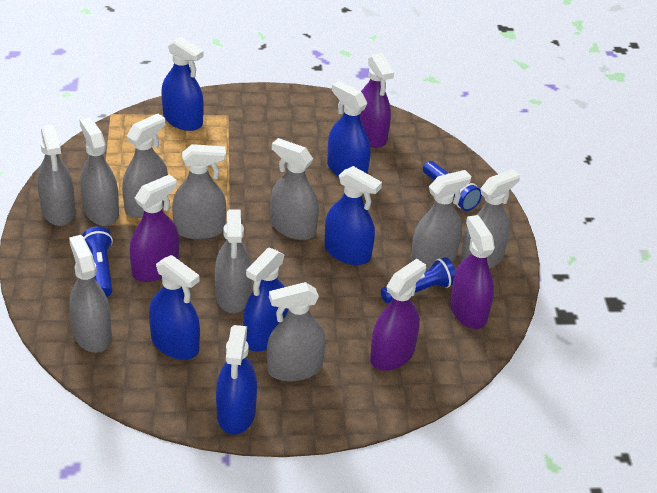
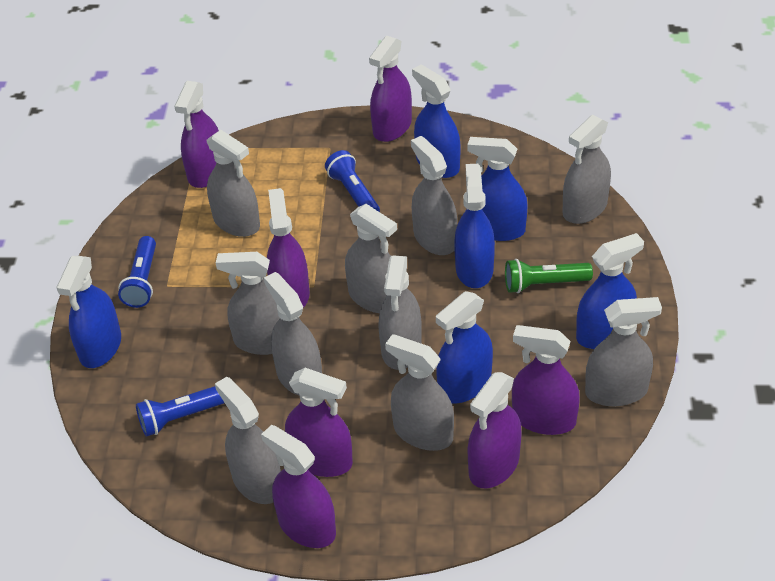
green flashlight: none = 0 -> [505,259,593,293] = 1
purple spray bottle: [129,174,179,282] [360,53,394,148] [370,259,426,371] [450,215,495,329] = 4 -> [174,81,219,188] [261,425,336,548] [267,188,310,308] [285,368,353,477] [369,36,412,142] [468,372,521,488] [512,325,580,435] = 7

